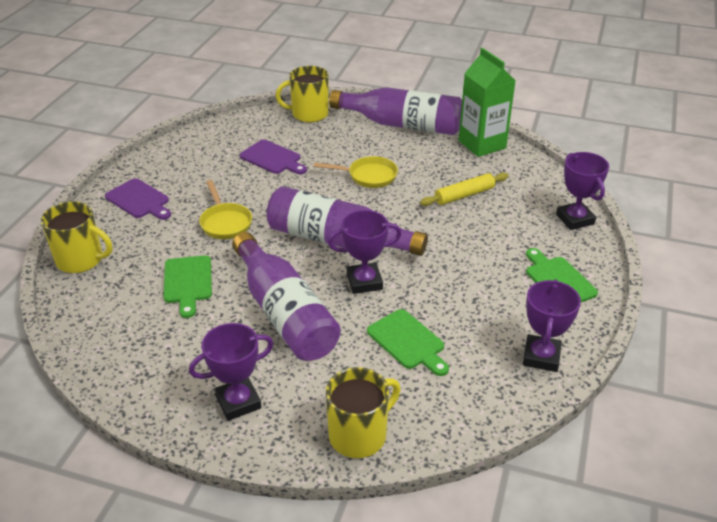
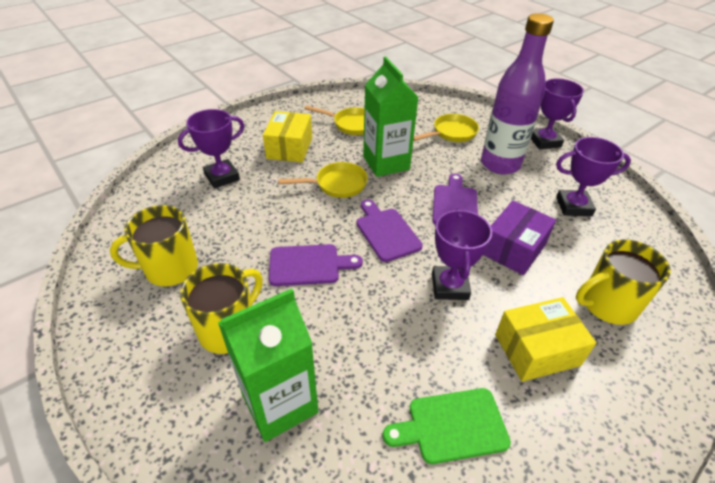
green carton: [459,48,516,157] = 1 -> [218,288,319,442] [363,57,419,177] = 2
green cutting board: [164,255,212,318] [367,309,449,376] [526,248,598,302] = 3 -> [383,388,511,464] = 1
purple bottle: [232,232,341,361] [266,186,428,256] [329,87,462,135] = 3 -> [481,13,554,174] = 1
purple box: none = 0 -> [483,200,556,275] = 1
purple cutting board: [105,178,171,220] [240,140,307,174] = 2 -> [269,244,363,286] [357,199,423,262] [432,174,478,225] = 3
yellow box: none = 0 -> [263,111,312,162] [495,297,596,382] = 2
yellow pan: [199,180,252,239] [314,156,398,188] = 2 -> [278,162,368,198] [304,105,365,135] [413,114,479,142] = 3
yellow rolling pin: [420,173,508,206] = 1 -> none = 0

